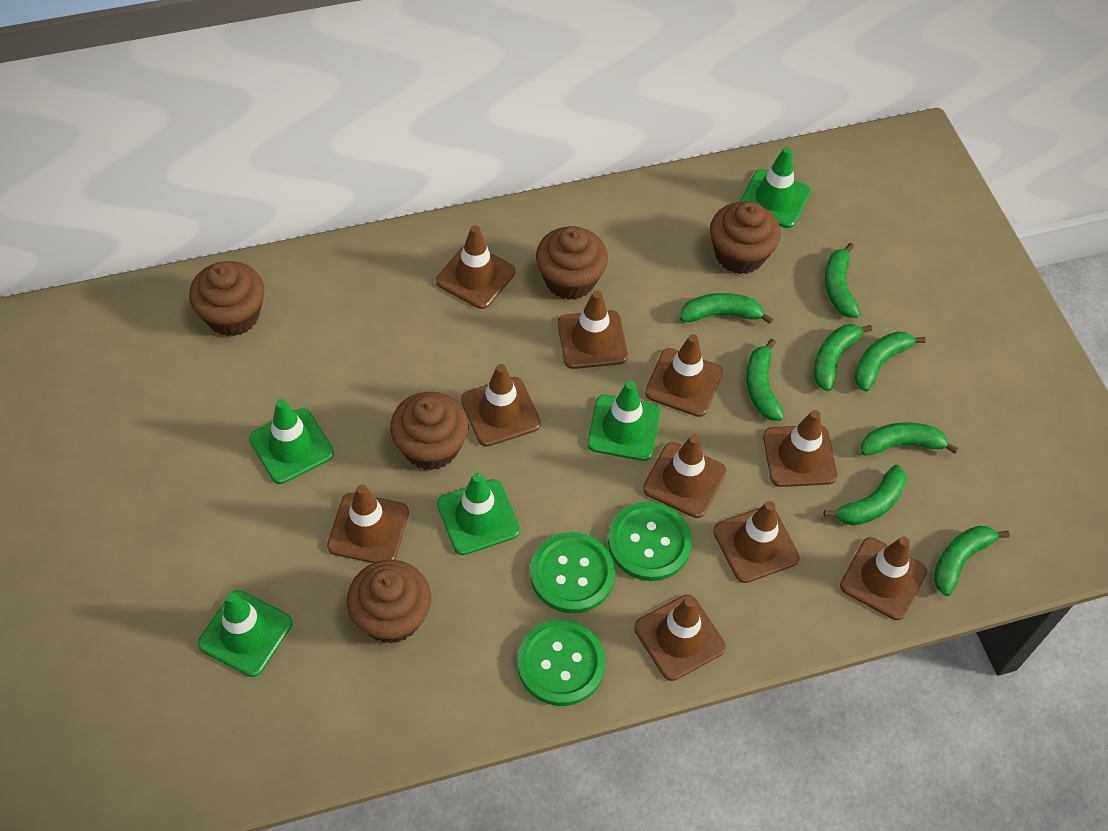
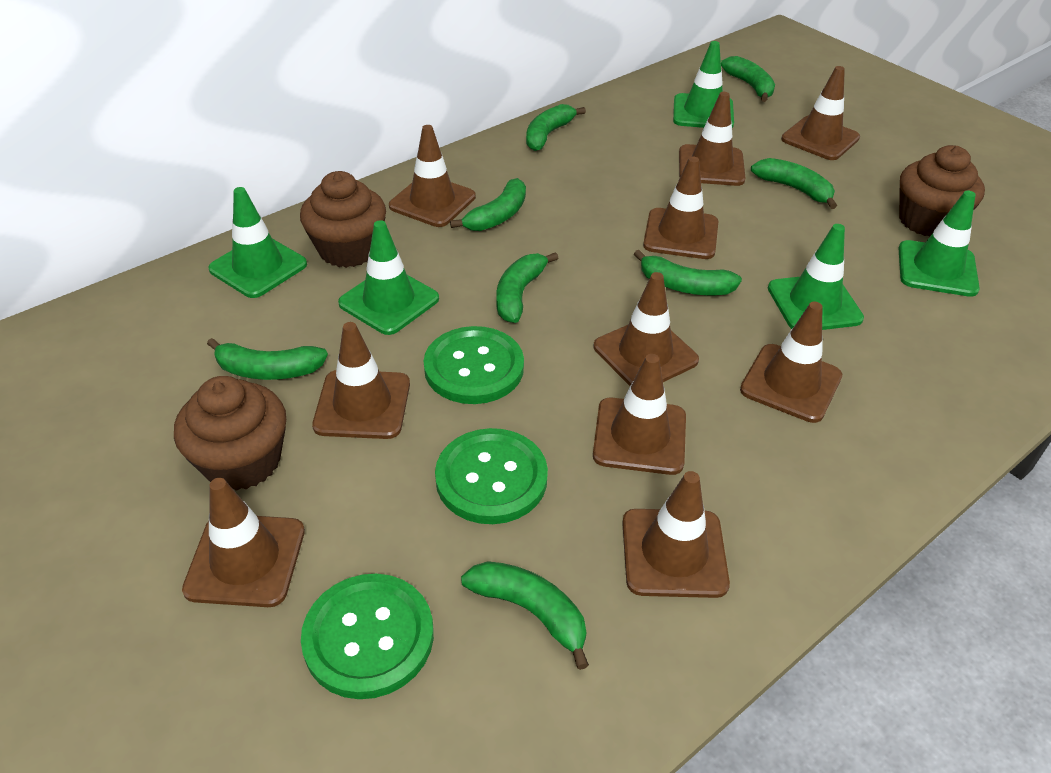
brown cupcake: [189,261,265,336] [347,560,431,644] [390,392,469,471] [536,226,608,300] [710,201,781,274] = 5 -> [174,376,286,491] [300,171,386,268] [899,145,985,236] = 3

